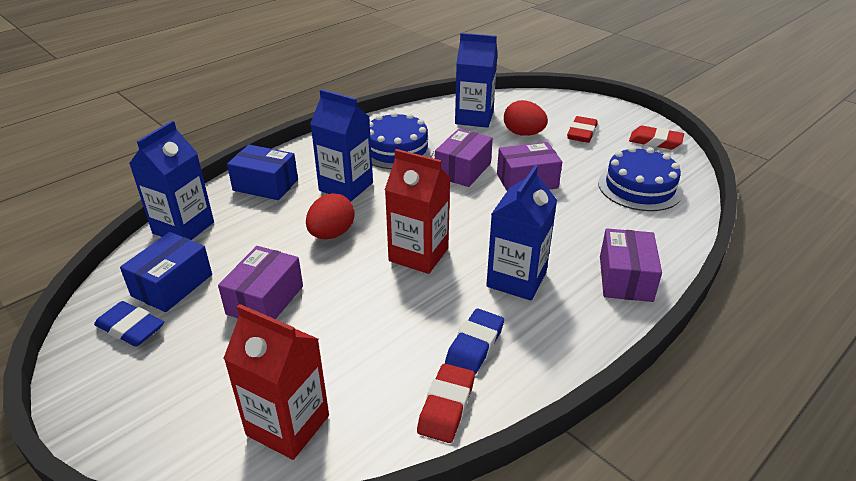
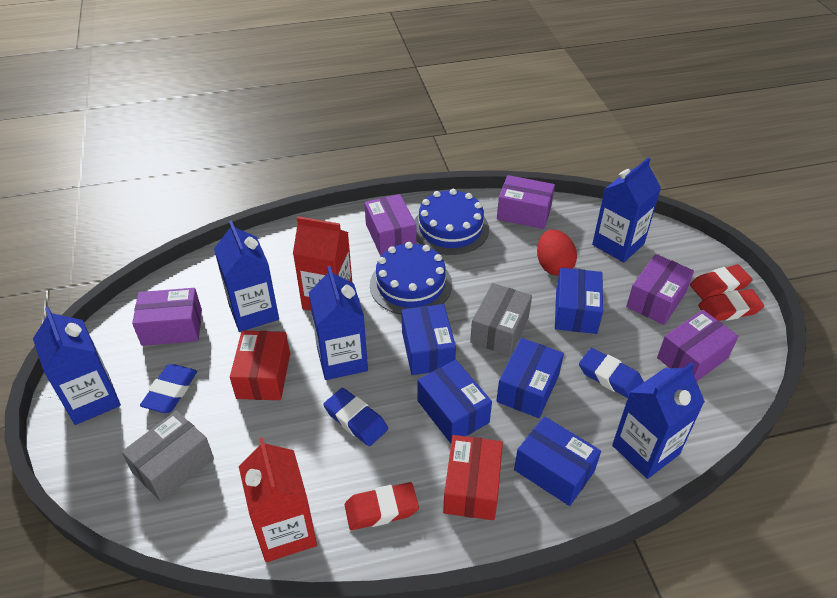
blue box: [120,232,212,312] [227,145,298,200] = 2 -> [401,304,456,375] [418,360,492,443] [496,338,564,418] [514,416,601,506] [555,268,603,334] = 5
blue carton: [129,121,214,240] [310,89,373,202] [455,33,498,128] [486,165,557,301] = 4 -> [33,307,121,425] [214,220,279,332] [309,266,368,380] [592,157,661,262] [612,362,705,479] = 5
blue eraser: [94,301,164,347] [445,308,504,375] = 2 -> [140,364,197,413] [323,388,388,446] [579,348,644,398] = 3
grey box: none = 0 -> [122,411,214,501] [470,283,532,356] = 2
purple box: [218,246,303,319] [435,129,493,187] [497,142,562,191] [600,228,662,302] = 4 -> [132,288,202,346] [364,194,416,256] [497,175,555,229] [626,254,694,325] [657,310,739,382] = 5
red box: none = 0 -> [230,331,290,400] [443,435,503,520] = 2
red egg: [306,193,355,239] [504,100,548,136] = 2 -> [537,229,577,276] = 1

